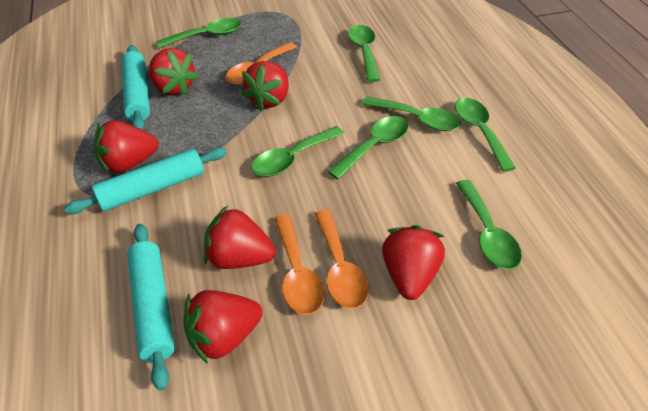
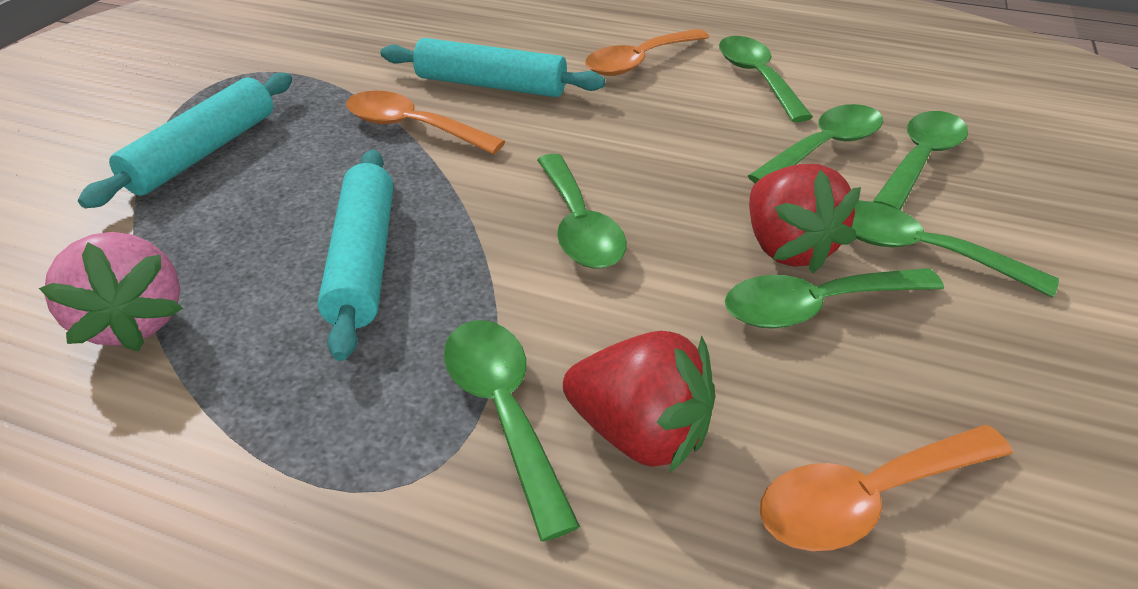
pink strawberry: none = 0 -> [39,232,183,352] = 1
red strawberry: [94,120,159,173] [149,48,198,95] [183,290,263,364] [204,205,276,269] [242,61,289,111] [382,225,445,300] = 6 -> [563,331,715,474] [749,164,861,274] = 2

